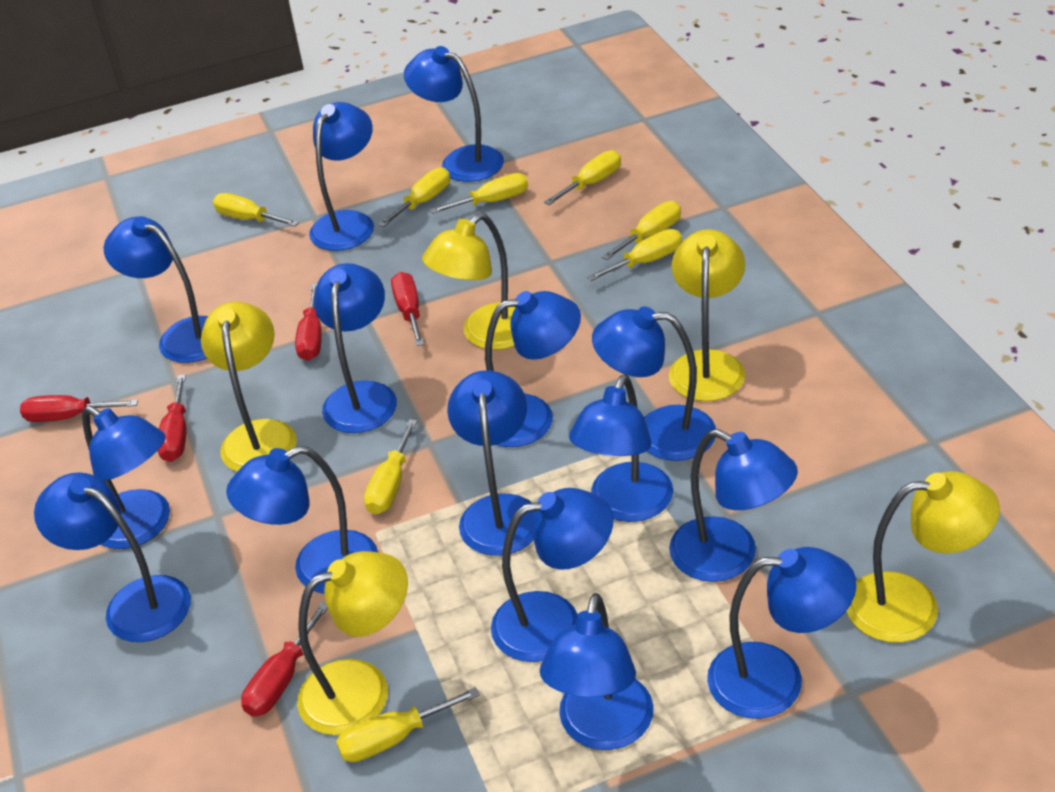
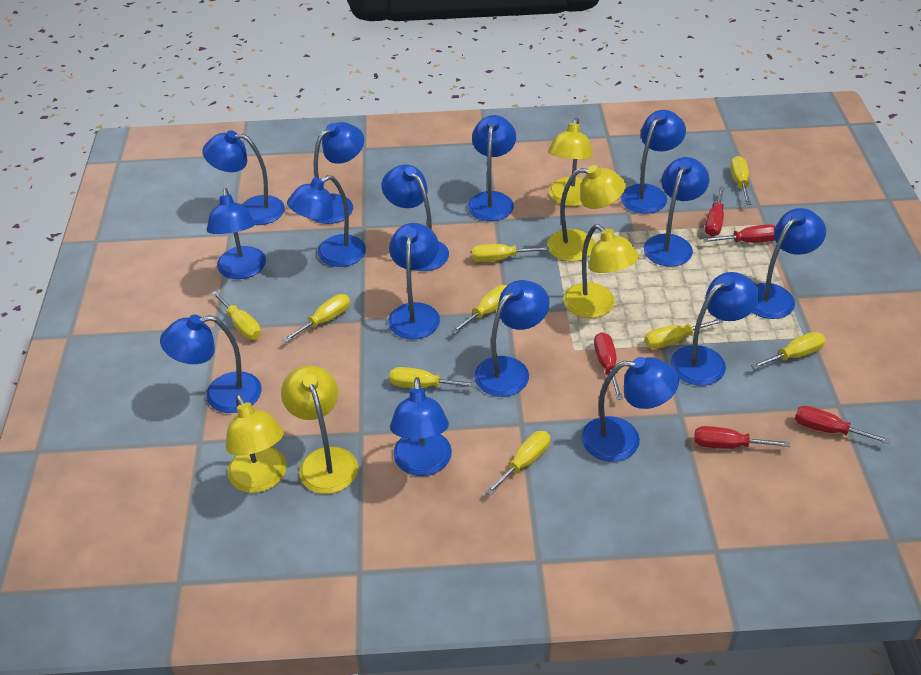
yellow screwdriver: [213,193,299,227] [336,687,480,762] [364,419,417,514] [378,167,450,227] [430,173,528,214] [544,150,621,205] [587,229,682,281] [602,201,681,260] = 8 -> [212,291,261,340] [282,294,350,342] [389,367,477,388] [451,285,507,334] [471,244,549,262] [486,431,550,495] [645,319,723,349] [730,156,751,205] [751,332,826,369] = 9

